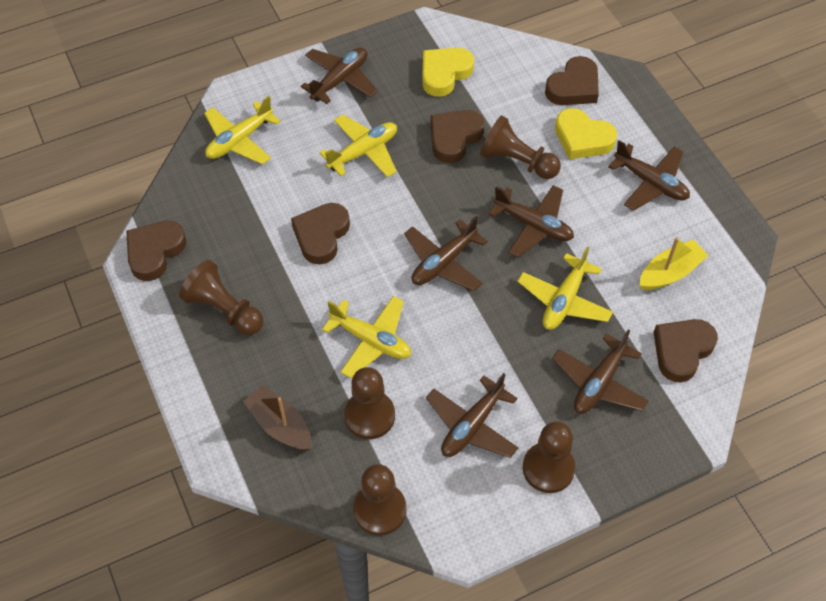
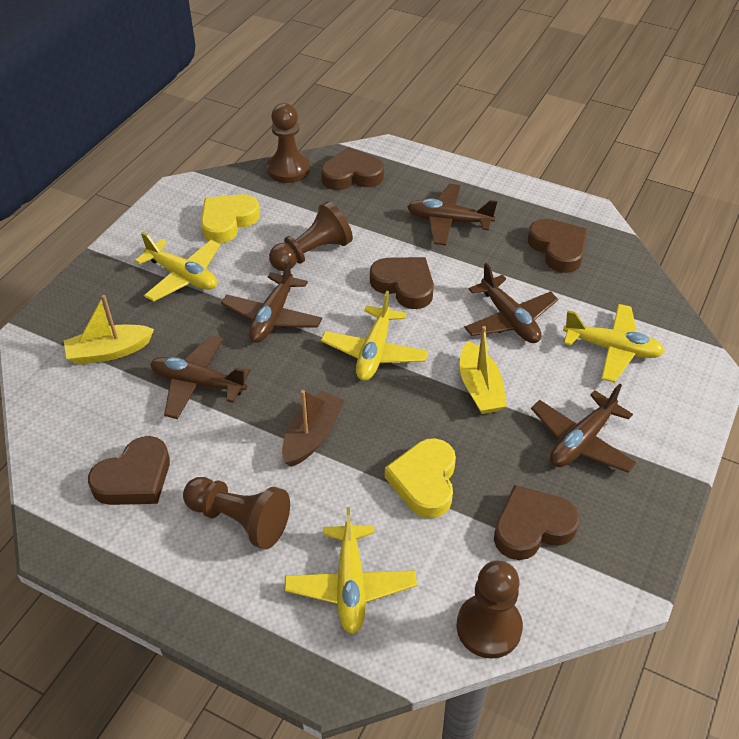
brown pawn: [179,260,263,335] [344,367,395,439] [353,464,406,536] [480,115,561,179] [523,421,576,493] = 5 -> [183,477,290,550] [267,103,310,183] [269,201,353,271] [456,560,523,659] = 4
brown plane: [301,48,378,104] [404,216,488,291] [426,373,518,458] [489,185,574,258] [552,329,649,414] [608,140,690,211] = 6 -> [150,335,251,419] [221,258,322,343] [407,184,497,245] [464,263,558,343] [531,383,637,472] = 5
yellow boat: [639,237,709,290] = 1 -> [64,295,154,365] [460,326,507,414] = 2

